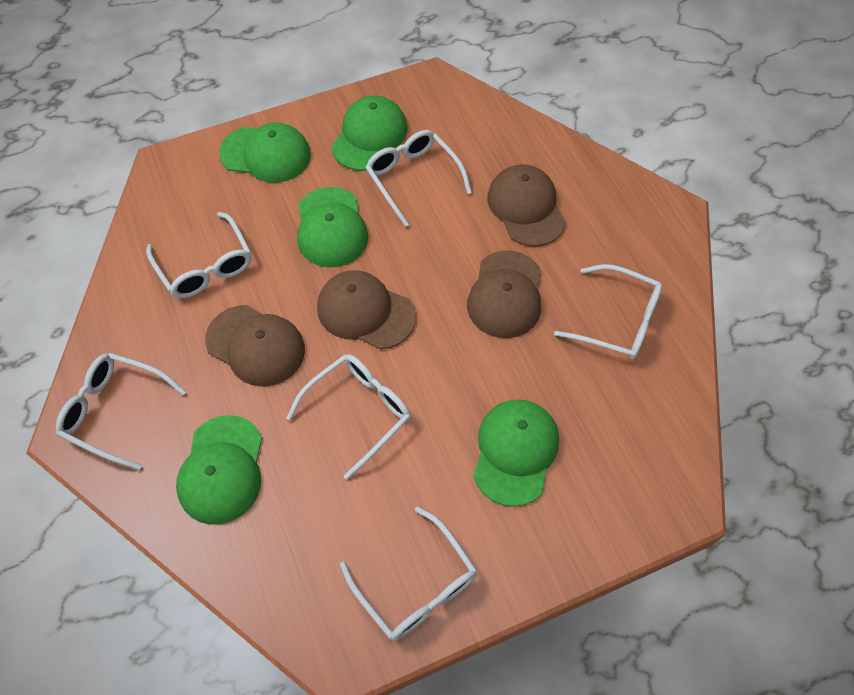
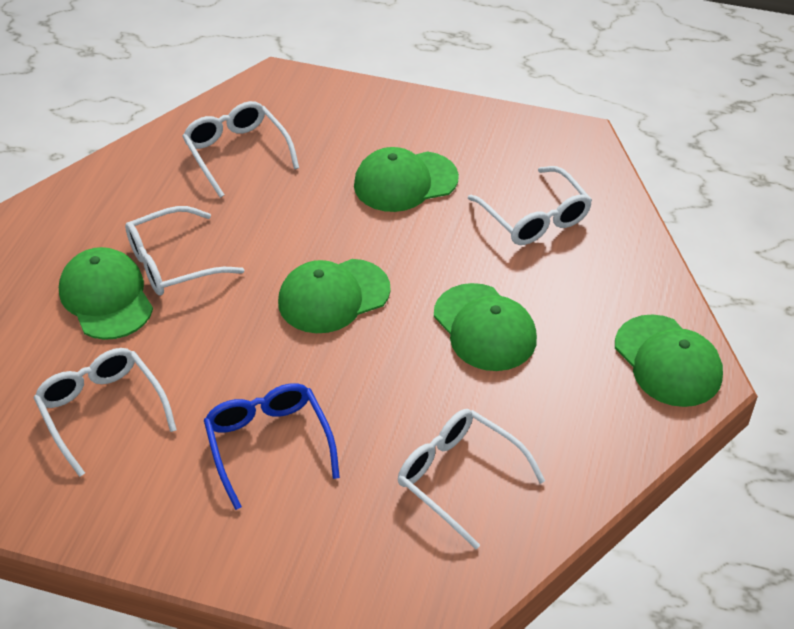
blue glasses: none = 0 -> [204,383,340,510] = 1
brown cap: [205,305,305,387] [317,270,416,349] [467,250,541,338] [487,164,566,247] = 4 -> none = 0
white glasses: [56,353,186,470] [146,212,251,298] [286,354,411,480] [340,507,477,641] [365,130,472,227] [554,264,662,359] = 6 -> [34,348,177,477] [125,206,244,296] [182,101,299,198] [398,409,545,549] [468,166,592,245] = 5

